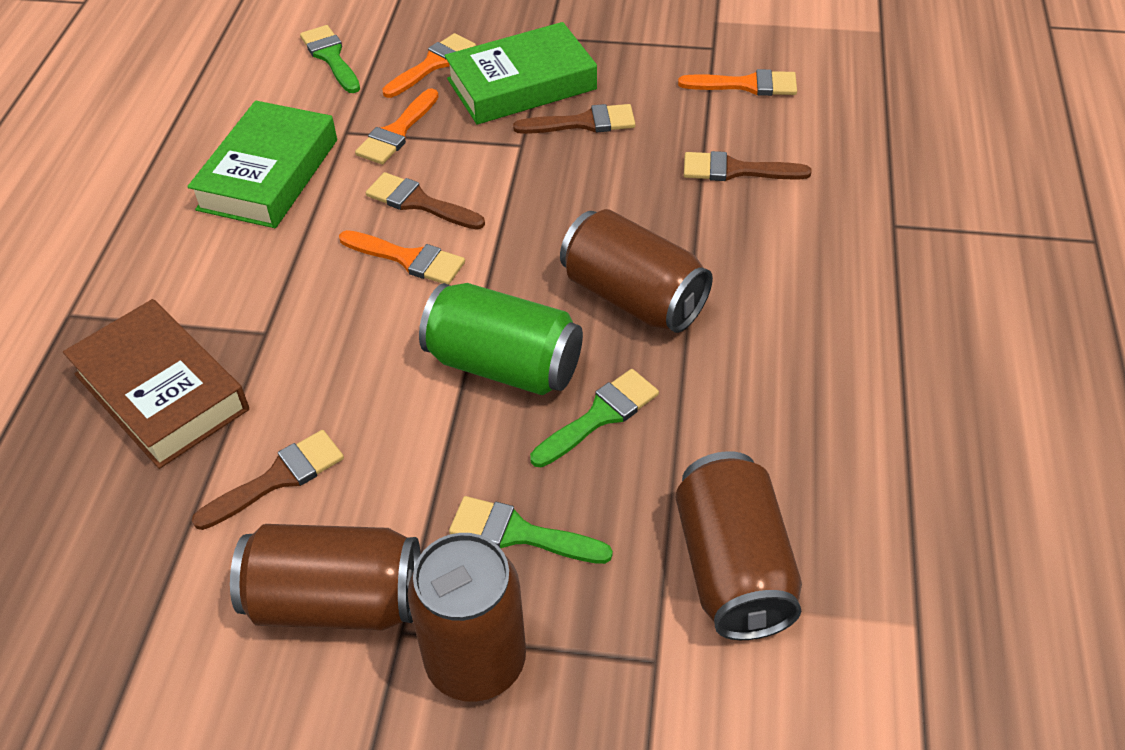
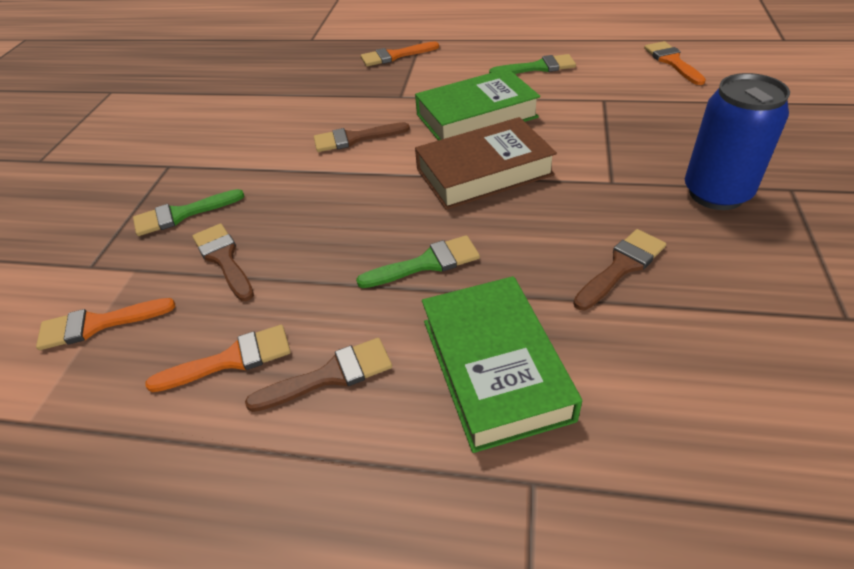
blue can: none = 0 -> [685,73,790,210] = 1
brown can: [230,524,421,630] [408,533,526,702] [560,209,713,333] [675,451,802,640] = 4 -> none = 0
green can: [419,283,583,395] = 1 -> none = 0

